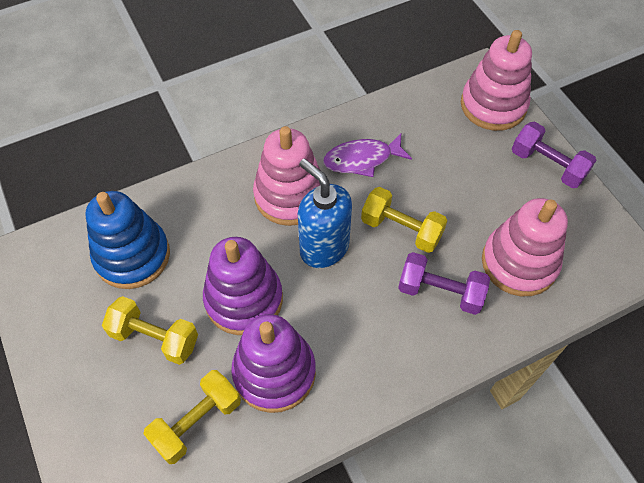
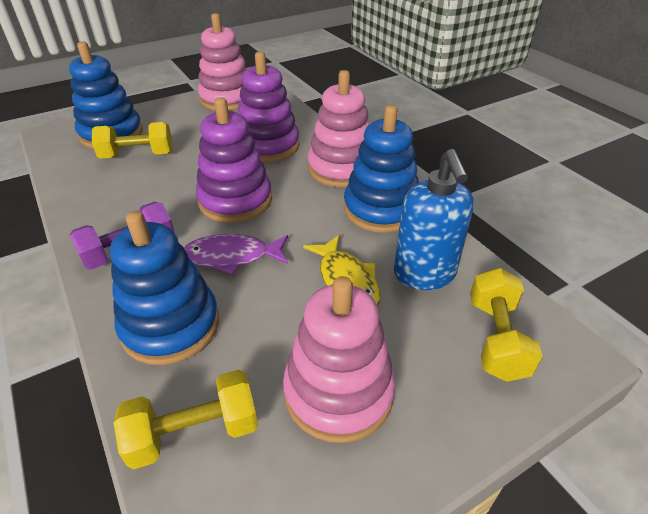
blue stacking toy: [86,191,170,289] = 1 -> [69,41,143,149] [110,211,219,365] [344,105,419,233] = 3
purple dumbbell: [398,252,490,315] [512,121,597,188] = 2 -> [70,202,175,270] = 1
yellow fish: none = 0 -> [303,235,380,307] = 1

